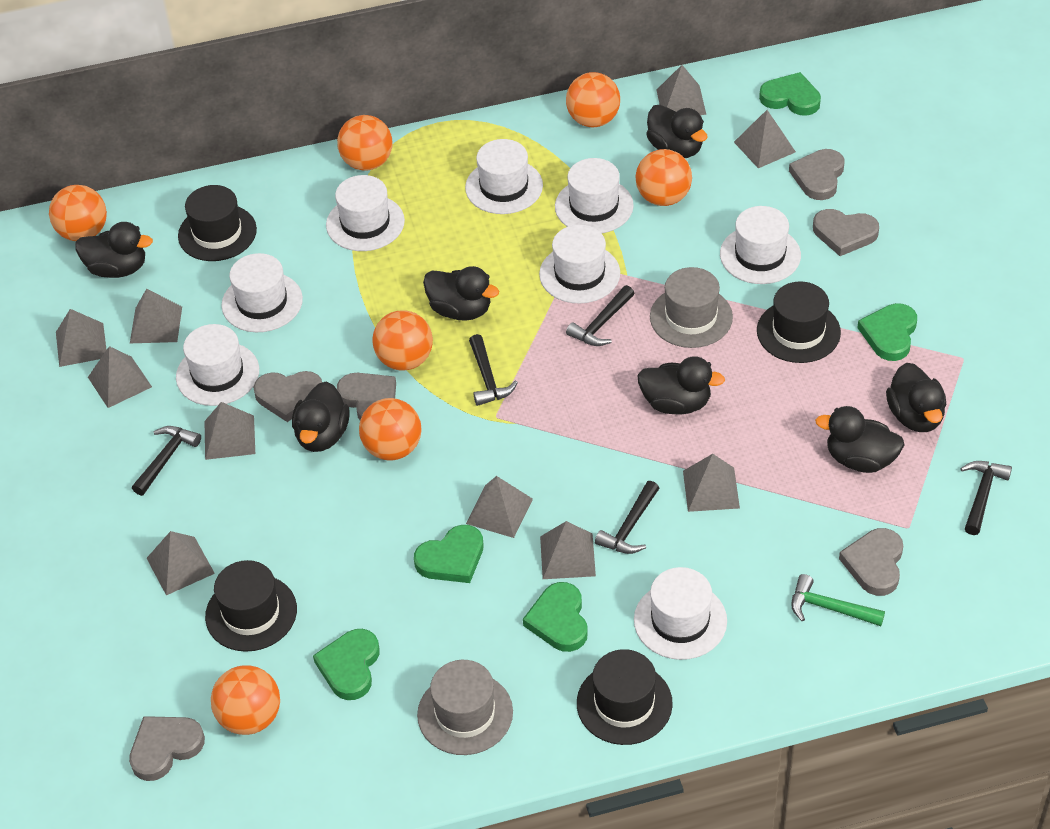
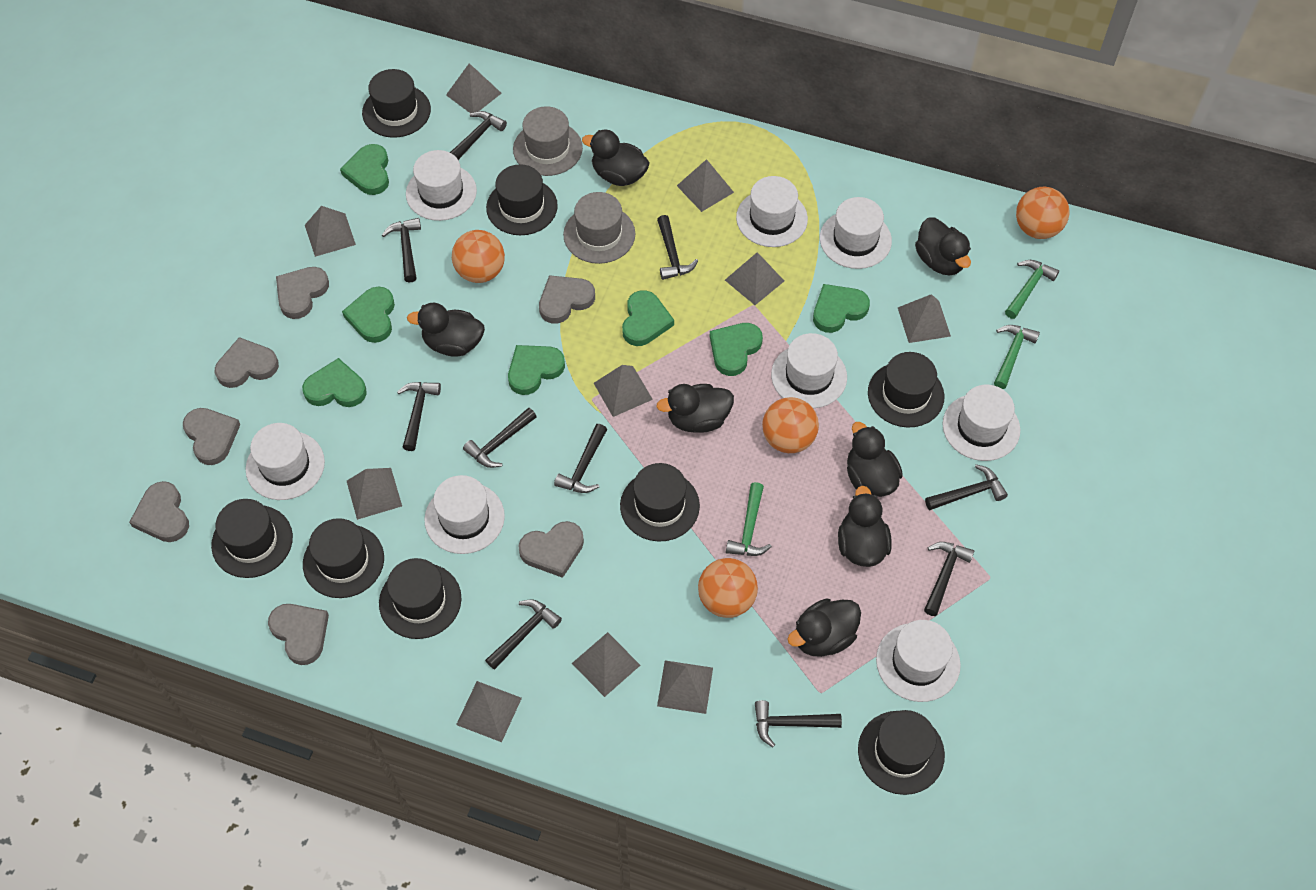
black hammer: [132,426,201,496] [469,334,518,406] [566,285,635,346] [595,481,659,554] [960,461,1012,535] = 5 -> [382,218,421,283] [397,382,441,451] [450,111,507,160] [463,407,537,468] [485,599,562,670] [554,424,607,493] [657,215,698,280] [755,700,842,747] [924,542,974,616] [925,464,1008,510] = 10
black hat: [178,185,257,261] [205,560,297,652] [577,649,673,745] [757,282,841,363] = 4 -> [211,499,293,578] [303,518,384,598] [362,69,431,138] [379,558,461,639] [486,164,558,235] [620,463,700,542] [858,710,945,795] [868,352,944,428] = 8
green hammer: [791,574,885,626] = 1 -> [726,482,772,556] [994,325,1040,389] [1005,260,1059,319] = 3
green heart: [313,629,379,700] [414,525,484,583] [523,582,588,652] [759,72,821,116] [857,303,917,361] = 5 -> [302,358,367,407] [340,144,389,195] [342,286,395,343] [508,345,565,395] [622,290,674,346] [710,323,763,376] [813,284,870,333] = 7
grey heart: [129,716,205,781] [253,371,322,422] [337,373,396,420] [789,149,844,200] [813,209,879,256] [839,528,903,596] = 6 -> [129,481,189,542] [183,408,240,465] [215,337,279,388] [268,604,329,665] [276,267,329,319] [519,521,584,578] [539,275,595,324] = 7
orange ball: [49,185,107,241] [211,665,280,735] [337,115,392,171] [359,398,421,461] [372,310,433,371] [566,72,620,127] [635,149,692,206] = 7 -> [452,230,505,283] [698,558,758,618] [762,397,819,453] [1016,187,1069,239] = 4

